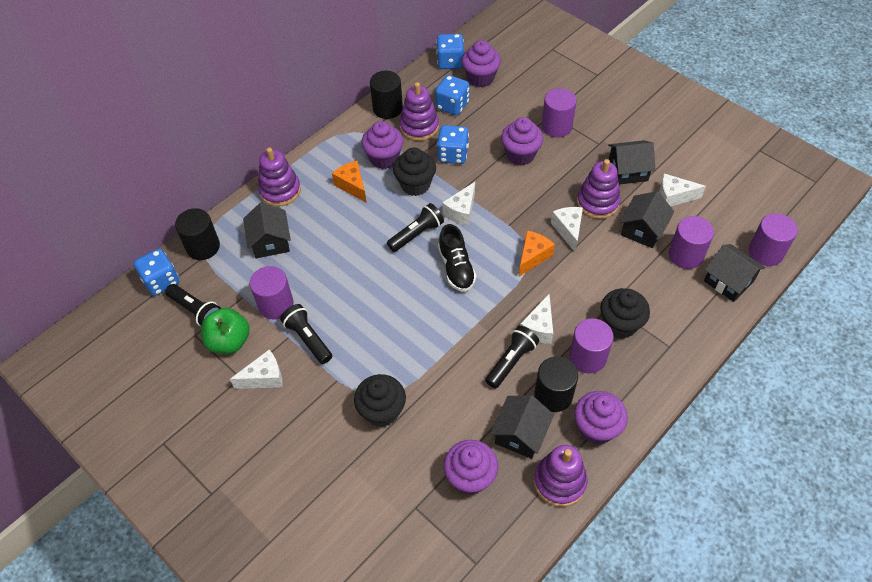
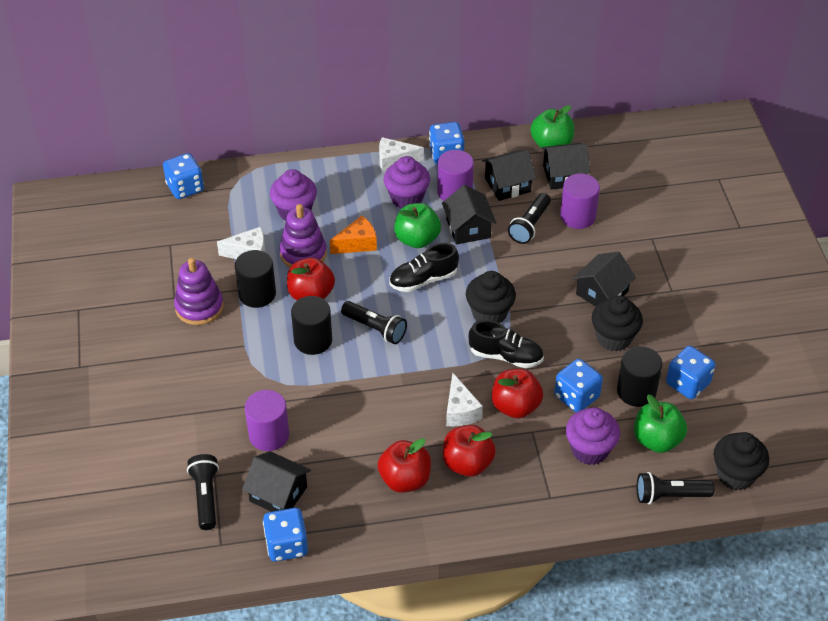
black shoe: [438,224,476,292] = 1 -> [389,243,459,292] [469,320,544,368] = 2
blue dice: [134,249,179,296] [435,75,470,115] [436,34,464,69] [437,125,469,164] = 4 -> [163,153,204,199] [263,508,308,562] [429,122,465,164] [554,359,603,412] [666,346,716,399] = 5
green apple: [201,308,250,354] = 1 -> [394,203,441,248] [531,105,574,150] [634,394,687,453] = 3
orange cheese: [332,161,366,202] [519,231,555,276] = 2 -> [330,215,377,254] = 1
purple cupcake: [361,121,404,169] [443,440,498,495] [462,40,501,87] [501,117,543,166] [574,391,628,445] = 5 -> [270,169,317,221] [384,156,430,208] [566,407,620,465] = 3
purple cylinder: [250,266,294,319] [542,88,577,137] [569,318,614,374] [669,216,714,269] [749,213,798,266] = 5 -> [245,390,289,451] [437,150,474,201] [560,173,600,229] = 3
purple stacking toy: [258,147,301,207] [399,82,439,141] [534,445,587,507] [577,159,621,219] = 4 -> [174,258,224,325] [280,204,327,268] = 2
red apple: none = 0 -> [287,257,335,300] [378,438,431,493] [443,425,496,477] [492,368,543,419] = 4
white cheese: [230,350,283,389] [442,182,475,226] [520,294,553,344] [551,207,583,252] [659,174,706,206] = 5 -> [217,227,265,259] [379,137,423,173] [446,373,483,426] = 3

